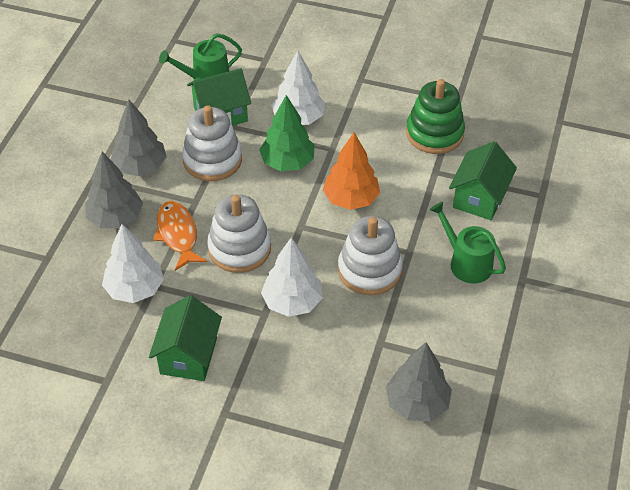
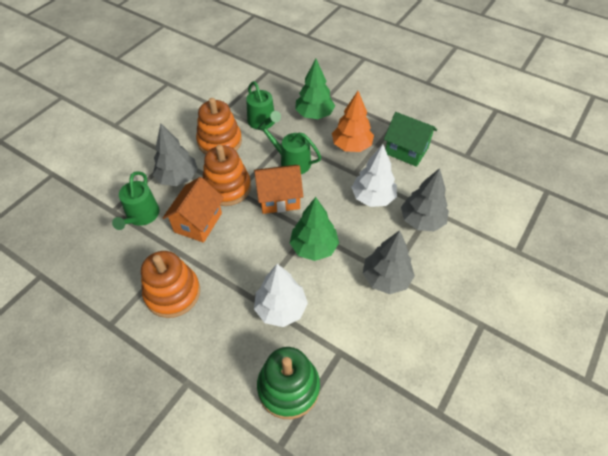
green house: [149,295,222,381] [187,68,251,126] [449,141,517,220] = 3 -> [384,112,437,167] = 1
green tree: [259,95,315,171] = 1 -> [290,197,339,261] [295,59,335,119] = 2
green watering can: [159,33,242,81] [430,202,506,284] = 2 -> [112,171,160,230] [246,81,281,129] [257,121,321,174] = 3
orange fish: [153,201,207,271] = 1 -> none = 0
orange house: none = 0 -> [163,177,224,243] [254,165,303,214] = 2
orange stacking toy: none = 0 -> [141,251,200,318] [196,98,242,155] [203,145,251,206] = 3
white stacking toy: [182,105,242,181] [207,194,271,273] [338,216,403,295] = 3 -> none = 0
white tree: [102,224,164,303] [261,237,323,317] [271,51,325,125] = 3 -> [254,264,308,327] [351,144,397,207] = 2

